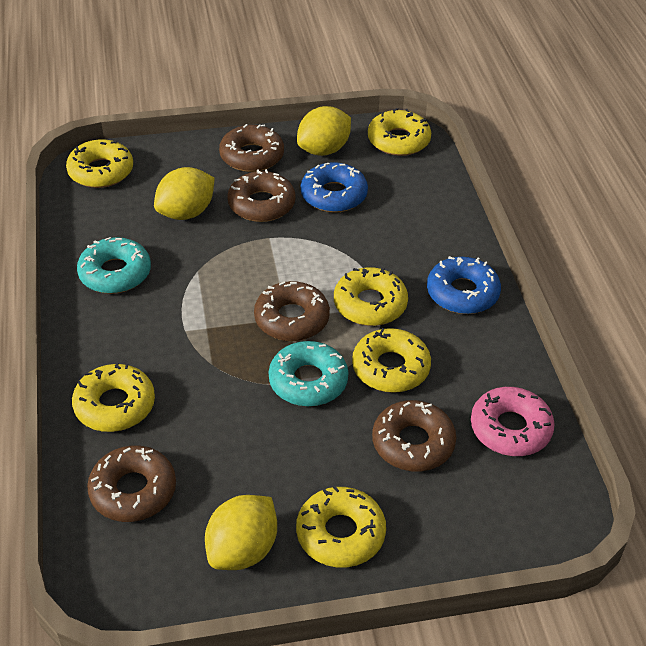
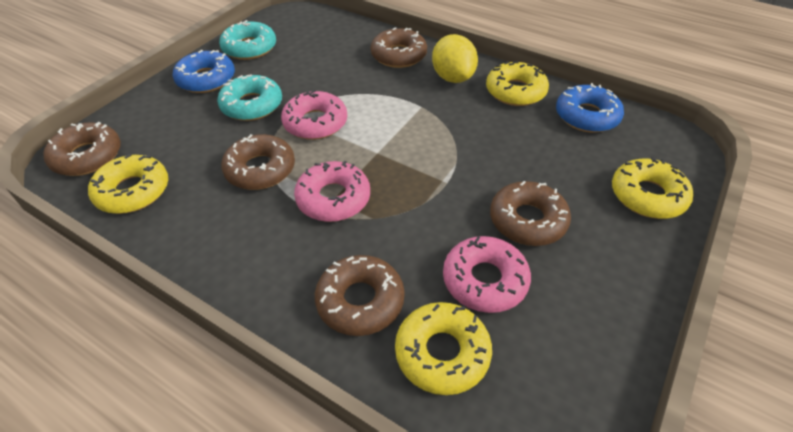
pink donut: [471,387,555,456] = 1 -> [281,90,347,140] [294,161,370,222] [443,236,531,313] = 3
yellow donut: [66,139,133,188] [72,362,155,432] [296,486,386,568] [334,267,408,326] [352,328,431,393] [368,108,431,156] = 6 -> [88,154,168,214] [395,302,492,395] [486,61,549,106] [612,157,693,219] = 4
yellow lemon: [154,167,215,220] [205,495,277,570] [297,106,351,156] = 3 -> [432,34,478,83] = 1

